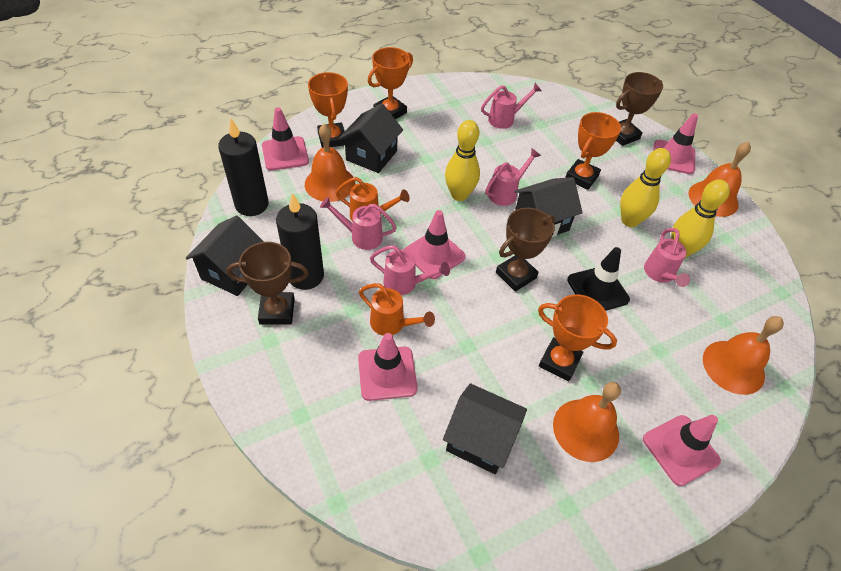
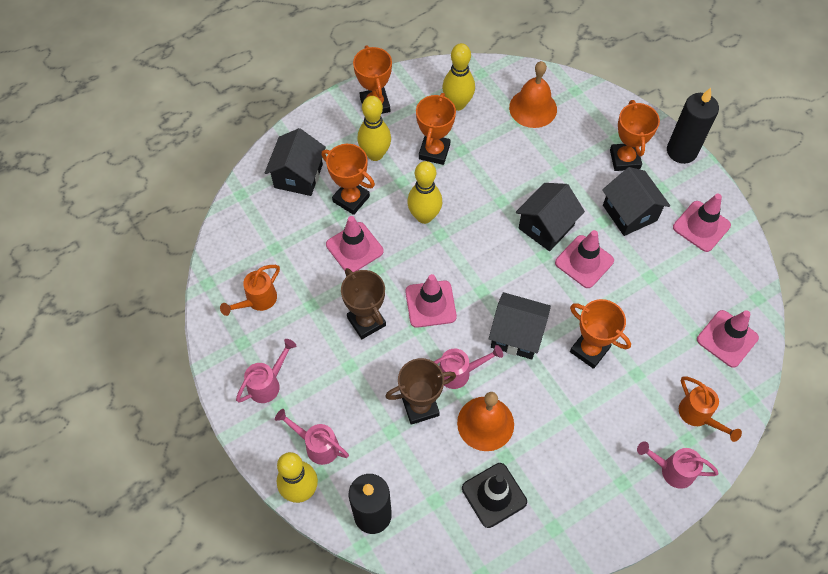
brown trophy: [227,242,309,325] [496,208,555,292] [616,72,663,146] = 3 -> [341,268,386,339] [385,358,456,425] = 2
orange bell: [305,123,355,202] [553,382,621,462] [688,142,751,217] [703,316,784,395] = 4 -> [457,392,514,451] [509,61,557,128] = 2
orange trophy: [308,72,348,148] [368,47,413,119] [538,294,617,382] [565,112,621,190] = 4 -> [321,144,375,215] [353,46,392,114] [416,93,456,165] [570,299,631,369] [610,100,660,171] = 5
pink watering can: [320,197,397,250] [370,245,450,295] [481,83,542,129] [485,148,541,206] [644,228,690,287] = 5 -> [236,339,296,403] [275,409,349,465] [434,345,503,389] [637,441,719,489] = 4
yellow bowling pin: [445,120,480,201] [620,148,671,227] [671,179,730,258] = 3 -> [277,452,318,503] [357,96,391,161] [407,161,442,224] [442,43,475,111] = 4

